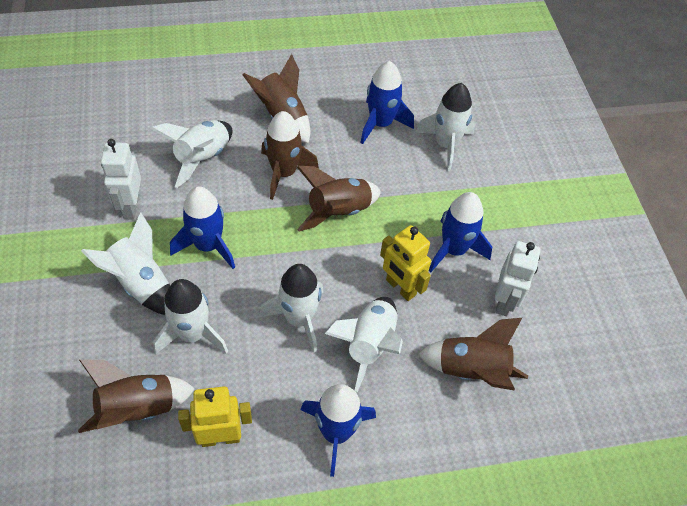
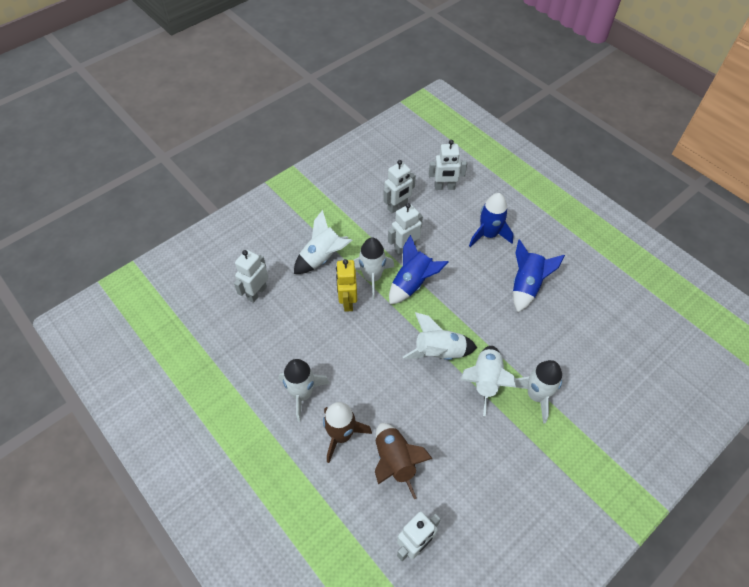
blue rocket: [170,186,235,269] [300,384,376,477] [360,61,414,144] [429,192,492,272] = 4 -> [389,235,448,305] [469,193,514,247] [513,239,565,312] = 3
brown rocket: [78,360,195,433] [242,54,310,143] [261,111,319,200] [297,166,381,231] [418,318,528,391] = 5 -> [323,402,372,463] [375,423,433,500] = 2
white robot: [101,139,141,219] [495,241,541,316] = 2 -> [234,250,268,303] [383,160,416,213] [388,203,423,255] [397,512,441,561] [429,140,467,190] = 5
yellow robot: [178,386,252,447] [380,225,431,301] = 2 -> [336,259,357,312] = 1

